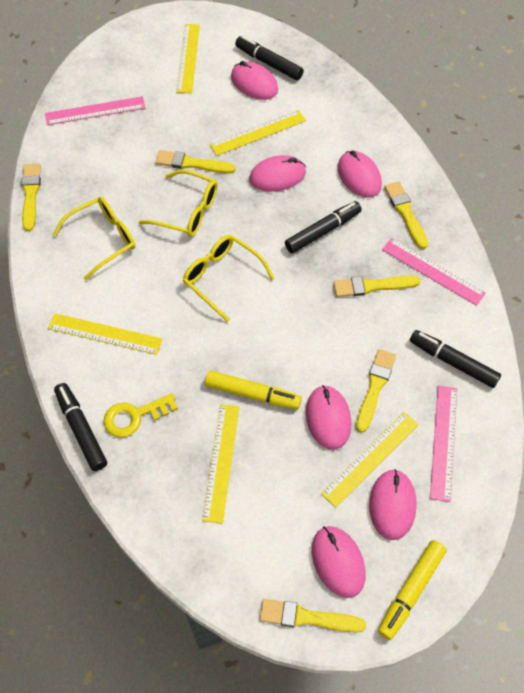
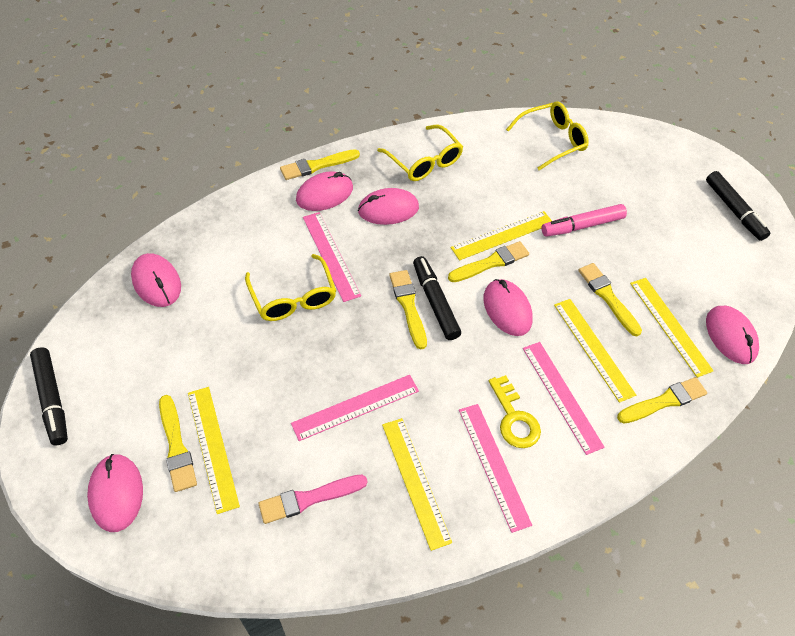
black marker: [54,383,107,471] [235,36,304,80] [285,201,362,253] [410,330,501,388] = 4 -> [30,347,68,445] [413,256,461,340] [706,171,770,241] = 3
pink brush: none = 0 -> [258,475,367,524] = 1
pink marker: none = 0 -> [541,204,627,237] = 1
pink ruler: [45,96,145,125] [382,238,486,306] [430,385,457,502] = 3 -> [291,375,419,441] [303,212,361,302] [459,404,532,533] [523,342,604,455] = 4
yellow marker: [205,370,302,410] [378,540,447,640] = 2 -> none = 0

